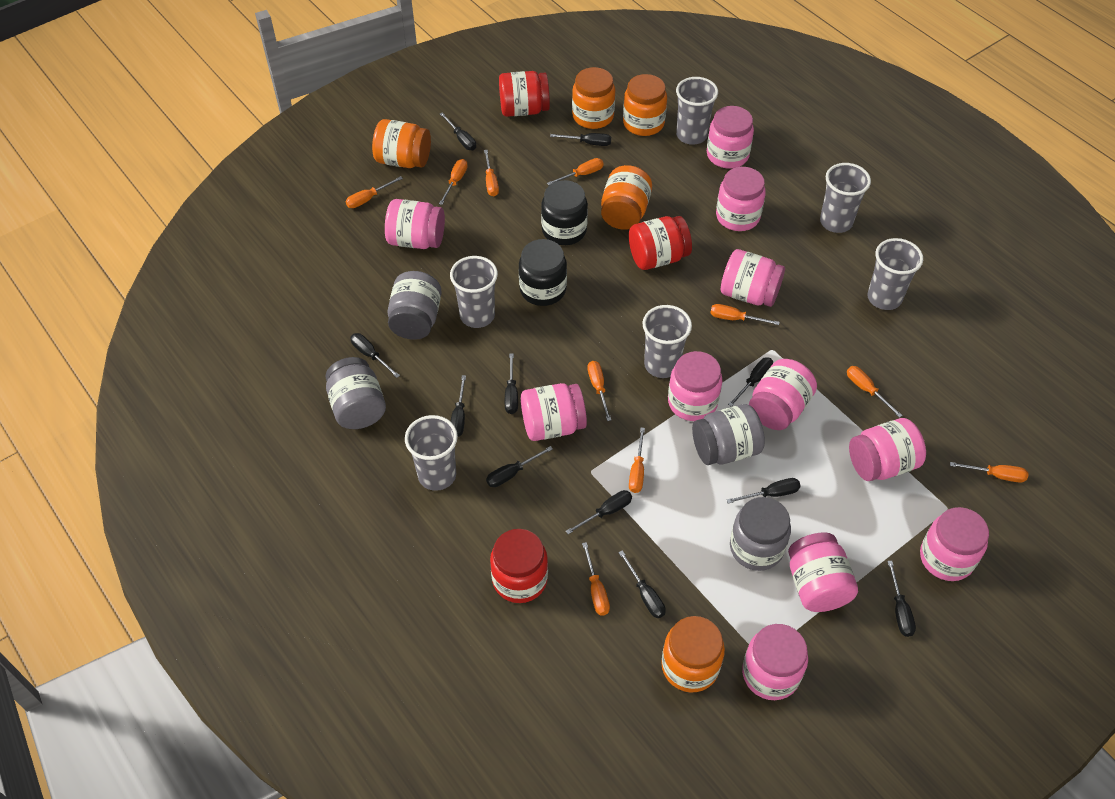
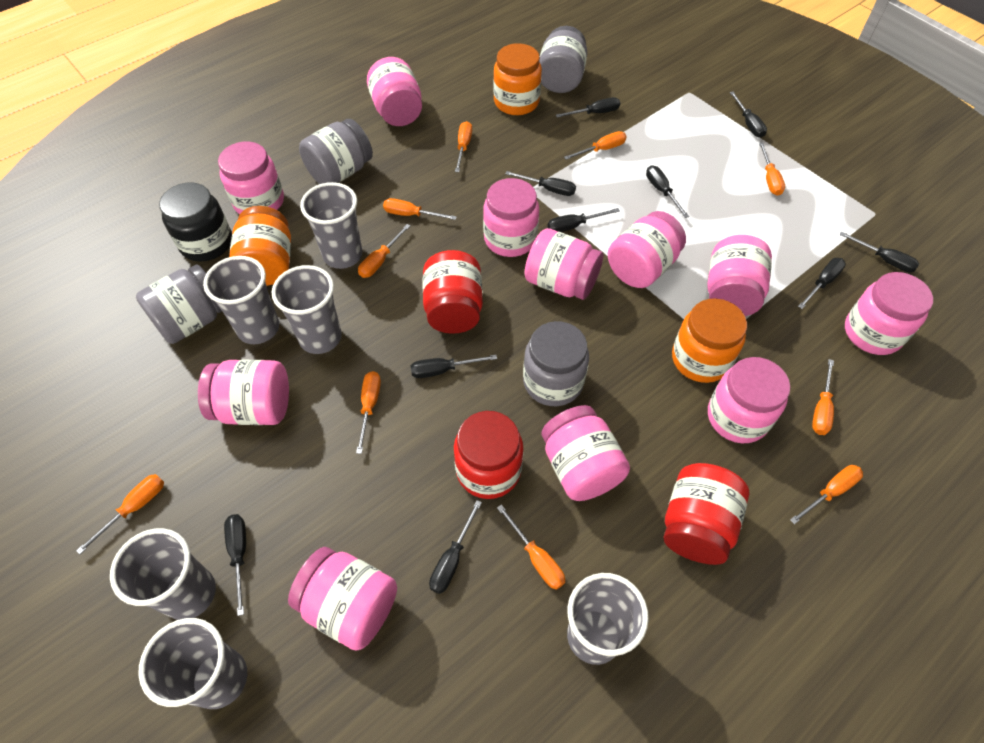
black jar: [519,239,567,306] [541,180,588,245] = 2 -> [159,182,232,262] = 1
black screwdriver: [350,333,400,378] [440,112,476,150] [450,375,466,437] [486,446,553,487] [505,353,518,414] [550,133,611,146] [566,490,632,534] [618,550,666,618] [726,478,801,504] [728,357,773,407] [887,561,916,637] = 11 -> [224,514,246,616] [410,355,497,378] [429,500,482,594] [505,171,576,196] [548,208,620,232] [556,97,620,118] [646,165,689,218] [730,92,767,138] [798,258,846,309] [839,232,919,272] = 10
orange jar: [372,119,431,168] [572,67,615,129] [601,165,652,230] [623,74,667,136] [661,616,725,693] = 5 -> [229,206,291,286] [493,43,542,115] [672,298,747,383] = 3

